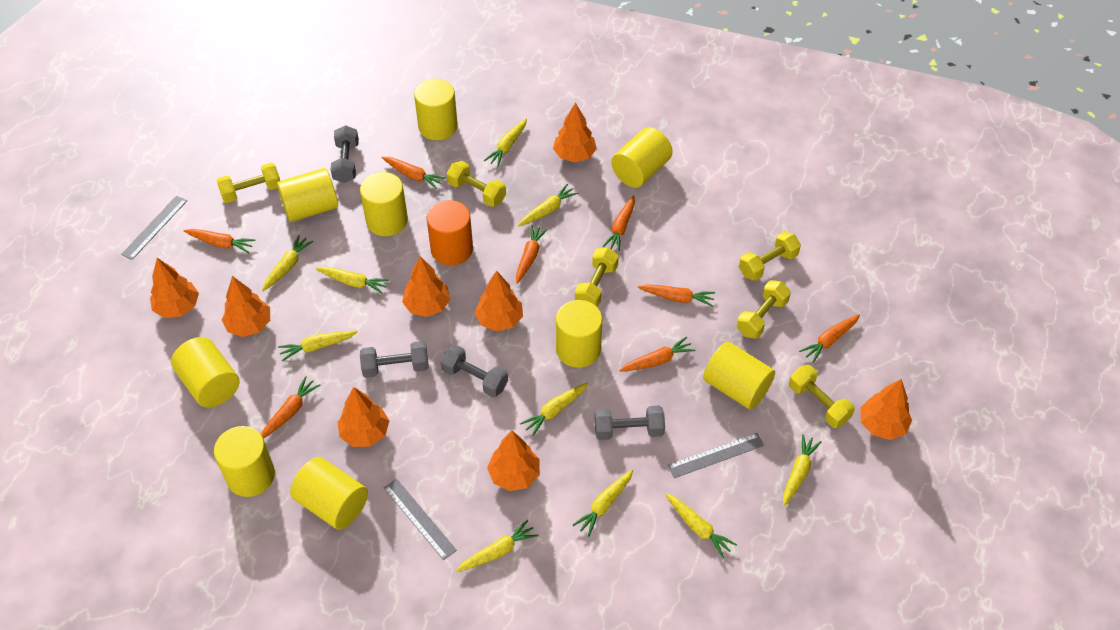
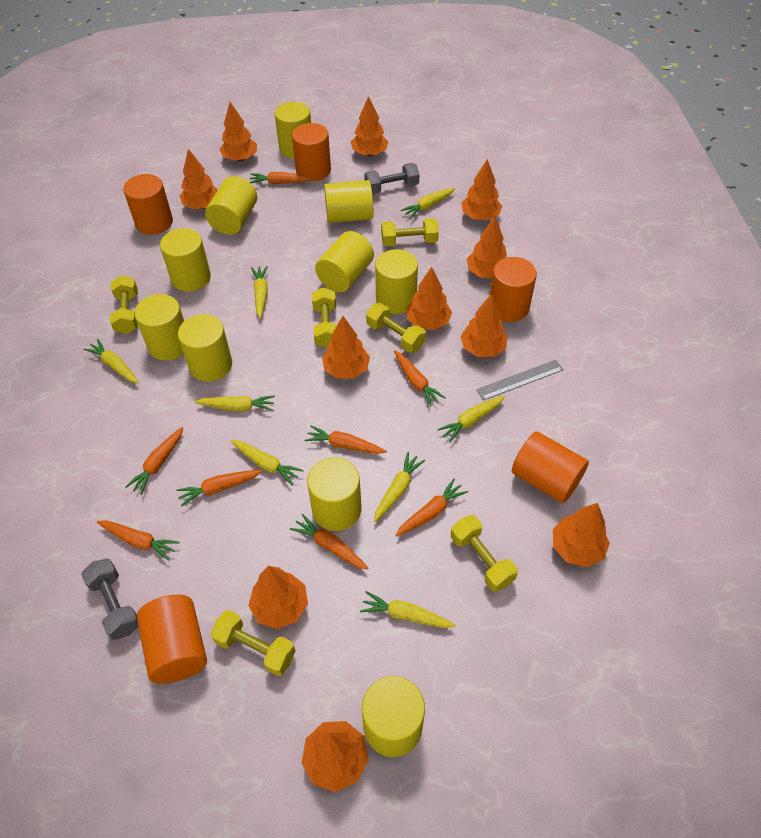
grey dumbbell: [331,125,359,183] [360,341,429,378] [440,345,508,397] [594,406,665,440] = 4 -> [81,559,138,640] [364,163,420,194] = 2
grey ruler: [121,196,187,260] [384,479,457,560] [668,433,764,478] = 3 -> [476,360,563,401] = 1
orange cylinder: [426,200,473,265] = 1 -> [123,174,173,235] [137,595,207,684] [292,123,331,181] [490,257,537,322] [512,431,589,503] = 5
orange tree: [150,258,199,318] [222,276,270,337] [338,387,389,447] [402,256,450,317] [475,270,523,331] [487,431,540,491] [553,103,597,162] [861,379,912,440] = 8 -> [180,149,218,209] [219,102,257,161] [248,566,308,629] [302,721,369,792] [322,316,370,379] [351,96,389,156] [407,267,452,330] [460,294,508,357] [461,159,502,220] [467,217,507,278] [553,503,610,567] = 11
yellow carrot: [262,235,314,291] [278,331,358,361] [316,267,389,294] [456,520,538,572] [484,119,527,167] [518,184,579,226] [520,383,588,436] [573,470,633,537] [665,493,737,558] [783,434,822,507] = 10 -> [83,339,139,383] [195,395,275,411] [230,440,304,485] [251,266,268,319] [360,591,456,628] [374,452,425,522] [401,188,455,219] [437,395,505,442] = 8
yellow cylinder: [171,337,239,408] [214,426,275,497] [277,168,338,222] [290,457,368,530] [360,172,408,236] [414,79,458,140] [556,300,602,368] [611,127,673,188] [703,342,775,409] = 9 -> [134,294,184,361] [160,228,211,292] [178,314,232,382] [205,176,257,235] [275,102,311,159] [307,457,362,531] [315,231,374,292] [324,180,374,223] [362,676,425,757] [375,249,418,314] = 10

